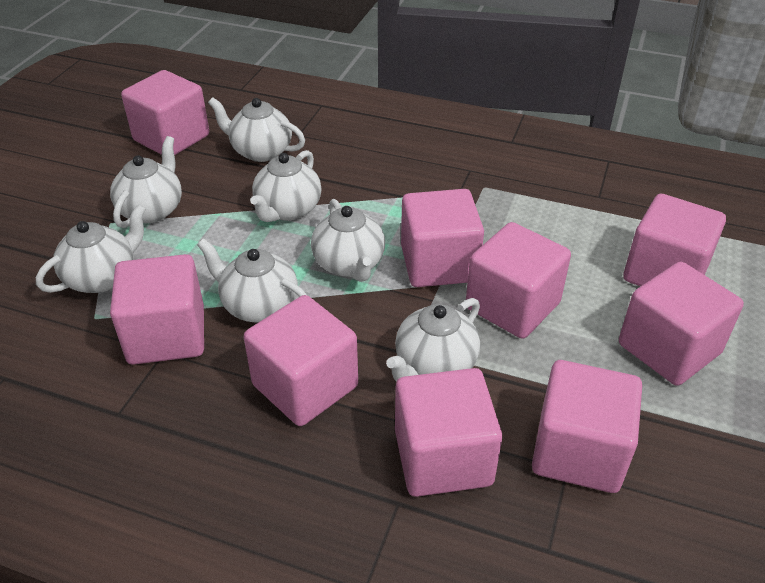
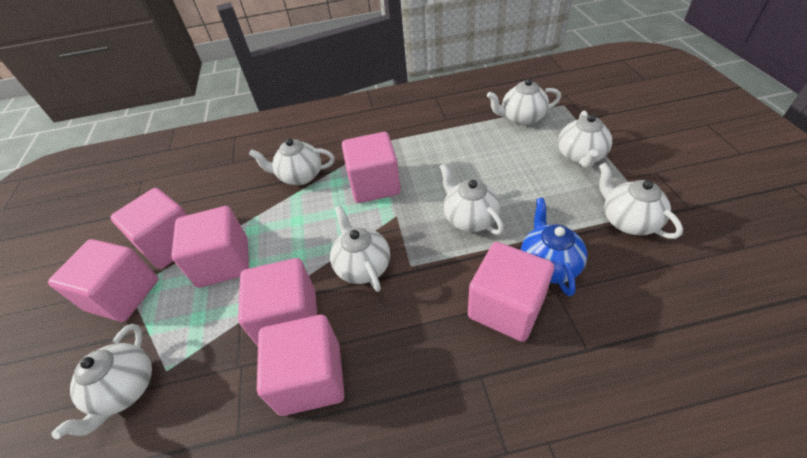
blue teapot: none = 0 -> [521,198,587,297] = 1
pink cube: [110,254,204,365] [121,70,209,156] [244,295,358,426] [395,368,502,497] [401,189,484,287] [466,222,571,339] [532,360,642,493] [619,262,744,386] [623,194,726,286] = 9 -> [48,239,158,322] [110,188,187,269] [171,206,249,288] [238,258,317,346] [257,315,345,416] [342,132,401,203] [468,242,554,342] = 7

